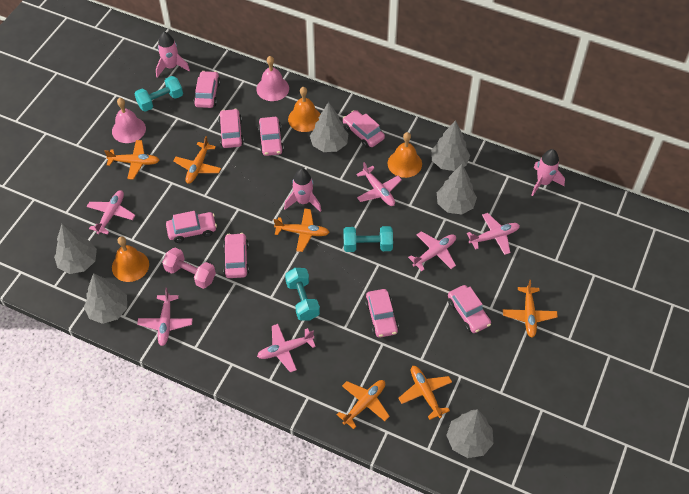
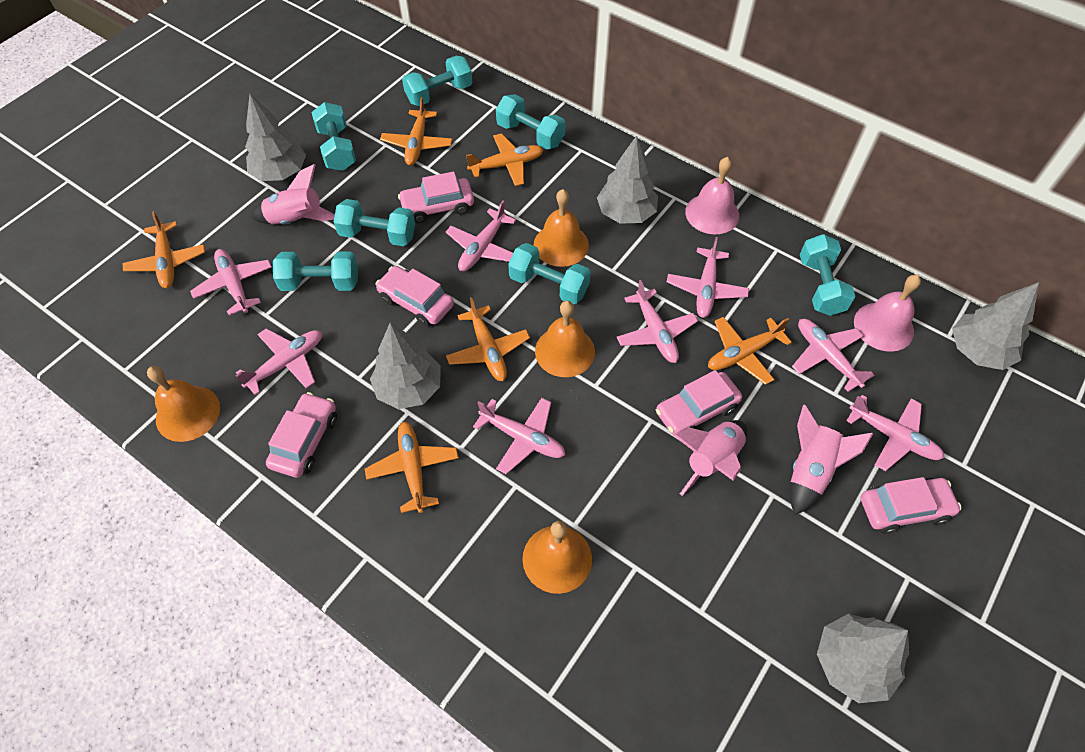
grey tree: [54,224,97,274] [84,273,127,324] [310,102,348,152] [431,120,470,171] [437,164,477,214] [446,409,494,458] = 6 -> [245,94,306,181] [370,322,441,409] [597,136,658,224] [817,614,909,703] [952,282,1039,370] = 5
orange bell: [112,236,149,282] [288,87,320,132] [388,132,422,178] = 3 -> [147,366,220,442] [522,521,592,594] [534,189,589,267] [535,301,595,377] = 4
pink car: [166,211,217,243] [193,71,220,108] [218,109,244,148] [223,233,249,278] [258,117,284,156] [343,110,385,148] [365,289,399,338] [448,285,491,333] = 8 -> [266,392,337,478] [375,266,454,327] [398,171,474,223] [656,370,742,436] [860,477,962,534] = 5
pink dumbbell: [162,247,216,289] = 1 -> none = 0
pink plane: [86,190,135,234] [137,288,193,346] [257,324,316,372] [356,162,402,206] [408,231,456,271] [467,213,520,255] = 6 -> [190,249,272,316] [236,328,322,395] [446,201,516,271] [473,398,565,474] [617,280,698,363] [667,237,749,318] [792,319,874,392] [847,395,944,471] = 8
turquoise dumbbell: [134,76,183,112] [285,268,320,320] [344,226,393,252] = 3 -> [273,251,358,291] [312,102,356,171] [334,199,415,246] [402,56,472,106] [496,94,566,150] [508,243,591,304] [800,234,855,316] = 7

